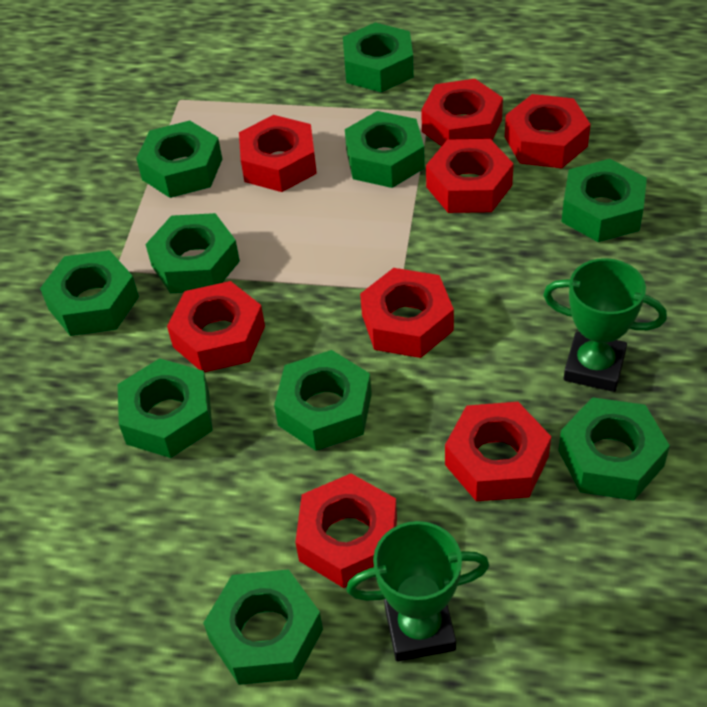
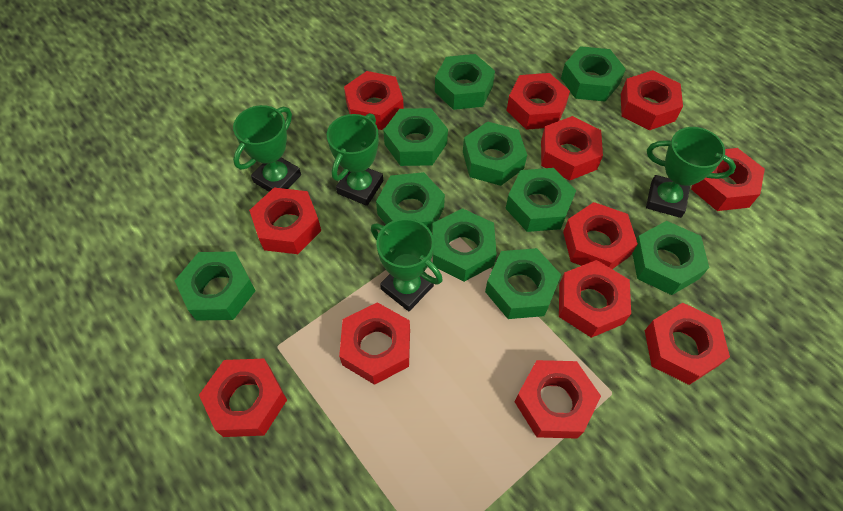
green trophy: [346,521,489,661] [543,258,667,392] = 2 -> [233,105,301,192] [327,113,383,206] [371,218,443,311] [646,127,736,218] = 4
red nut: [167,281,265,372] [239,115,317,192] [295,473,397,588] [360,268,454,358] [421,79,503,147] [426,139,514,213] [445,402,551,501] [505,94,591,168] = 8 -> [199,359,287,437] [249,188,321,254] [339,302,410,385] [344,71,404,130] [506,73,570,130] [515,360,601,439] [541,116,603,181] [559,260,631,338] [563,202,638,269] [621,70,683,130] [645,302,730,385] [691,148,765,211] = 12

